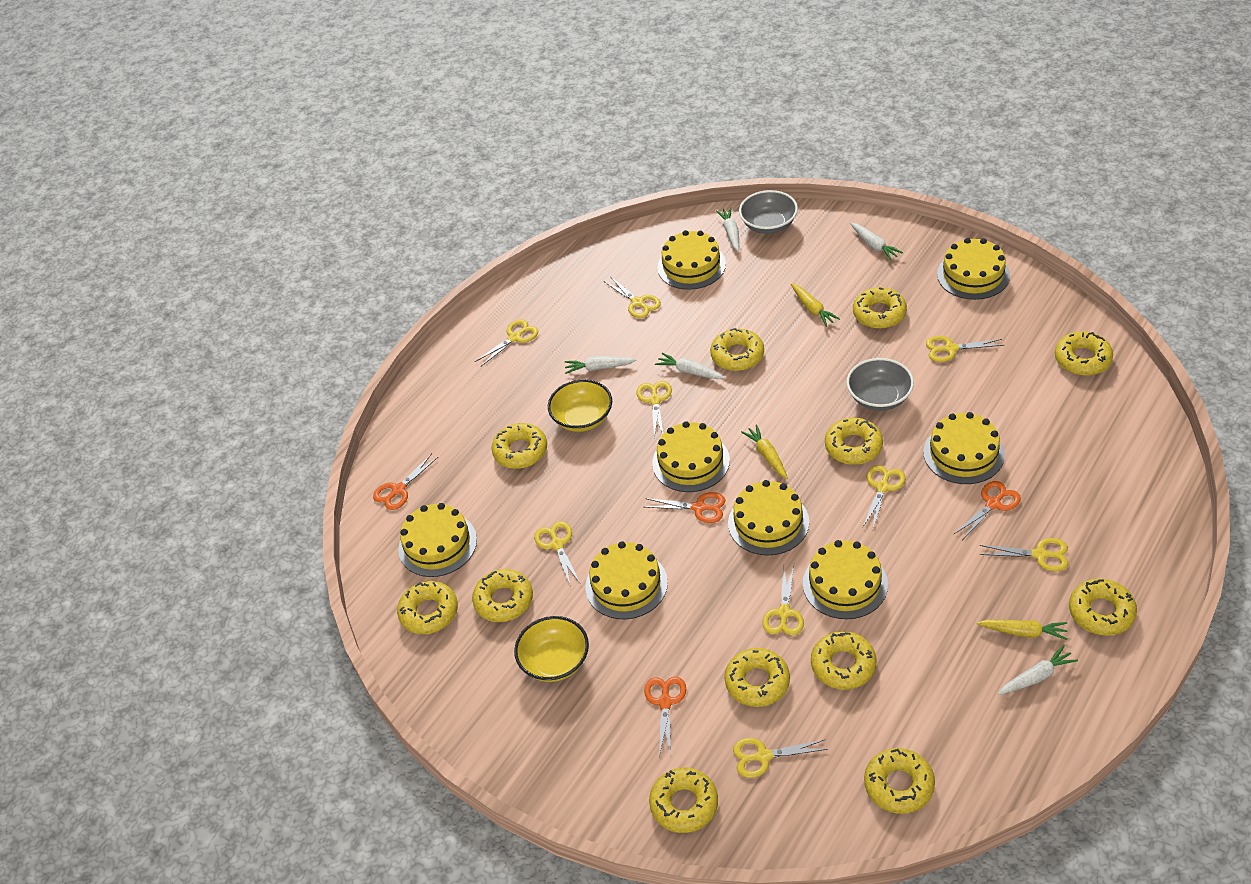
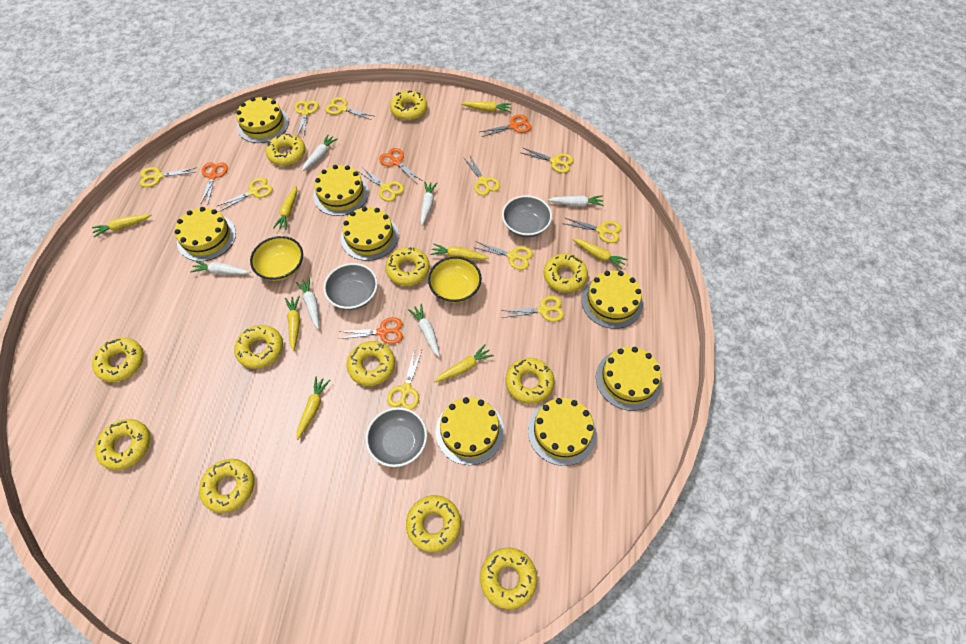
grey bowl: [739,190,798,234] [846,358,914,411] = 2 -> [323,263,378,310] [365,407,427,467] [502,195,552,237] = 3
white carrot: [565,356,637,374] [655,353,725,379] [716,207,739,252] [850,223,903,261] [998,645,1078,695] = 5 -> [190,260,250,275] [296,277,319,329] [302,135,338,172] [408,304,440,357] [420,182,437,226] [548,195,604,207] = 6
yellow carrot: [741,424,788,479] [791,283,840,327] [977,620,1068,640] = 3 -> [92,214,152,238] [273,186,297,230] [285,296,300,351] [296,376,330,440] [430,243,489,260] [434,344,494,382] [461,101,511,112] [573,238,628,270] = 8
yellow scissors: [475,319,538,366] [534,521,580,587] [605,276,661,318] [636,381,672,438] [733,738,828,778] [763,565,804,636] [863,465,906,528] [926,336,1004,362] [979,538,1068,571] = 9 -> [140,167,197,187] [216,177,273,212] [295,100,319,136] [325,97,373,120] [357,167,404,201] [387,348,422,410] [463,156,500,196] [473,241,533,270] [500,296,564,322] [522,148,574,173] [565,218,622,243] = 11

